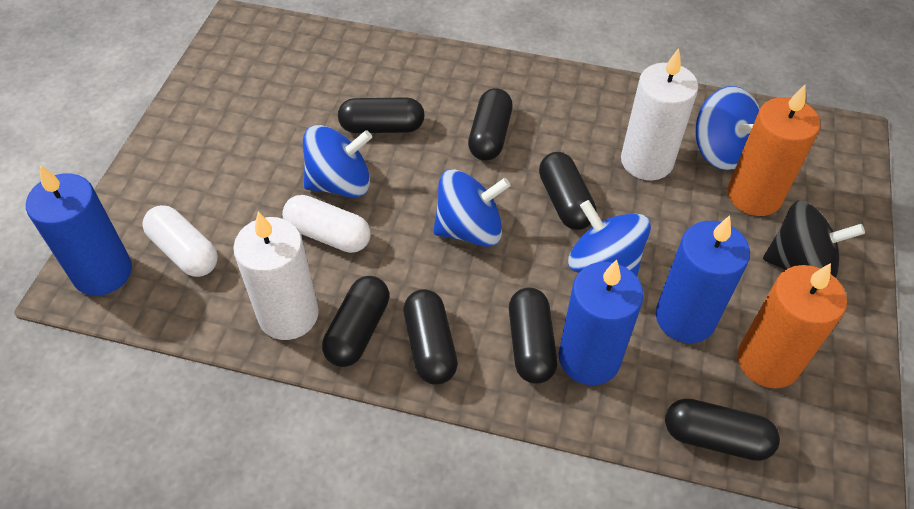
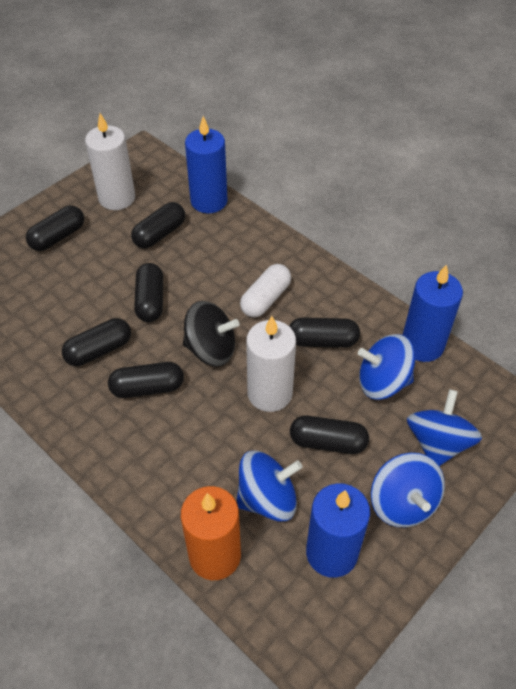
orange candle: [728,85,820,216] [738,263,847,388] = 2 -> [181,486,241,580] = 1
white capsule: [142,205,218,277] [282,195,371,253] = 2 -> [240,264,291,318] = 1

